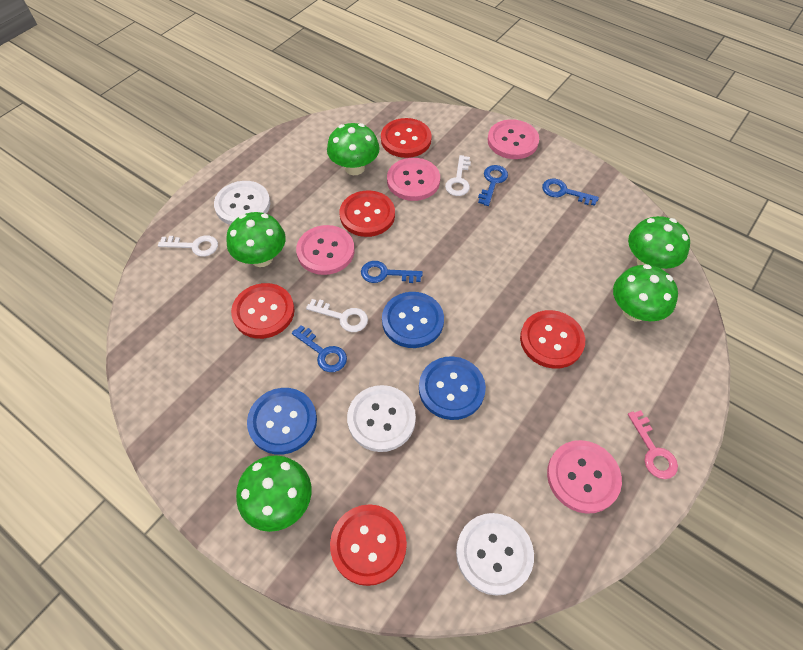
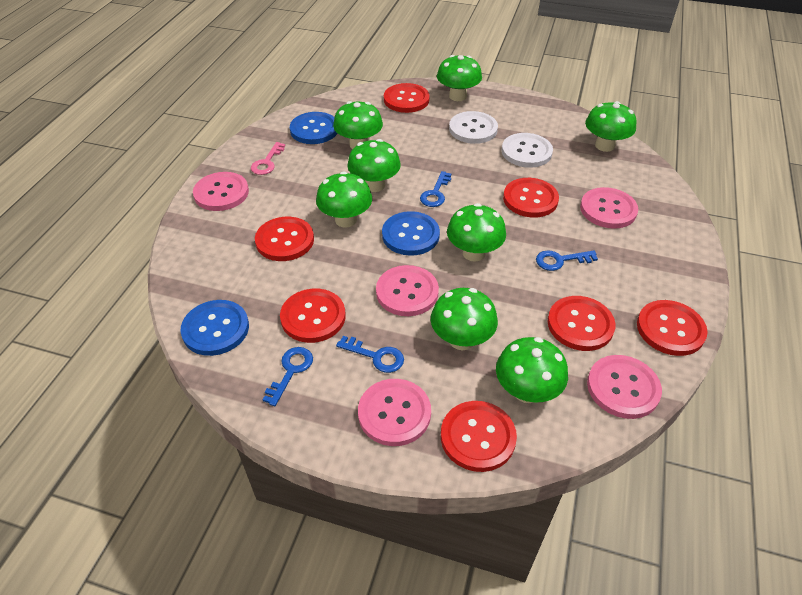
green mushroom: [226,212,286,267] [236,455,312,532] [327,123,380,175] [613,264,678,321] [628,216,690,269] = 5 -> [316,171,372,228] [333,101,383,149] [347,139,401,192] [431,288,498,350] [437,55,482,101] [447,203,506,262] [496,337,568,403] [585,101,637,152] = 8
pink button: [296,225,355,275] [387,158,440,201] [488,119,539,159] [547,440,622,514] = 4 -> [193,172,249,211] [358,379,431,446] [376,265,439,316] [580,187,638,229] [587,355,662,419] = 5
red button: [231,283,295,339] [330,504,407,586] [340,190,395,237] [381,118,432,158] [520,310,585,369] = 5 -> [255,217,314,261] [280,289,346,343] [384,83,430,113] [441,401,517,472] [503,178,559,218] [548,296,616,351] [637,300,708,356] = 7
white button: [214,181,270,225] [347,385,416,452] [456,513,534,596] = 3 -> [449,111,498,144] [502,133,553,168] = 2
white key: [158,235,218,257] [306,299,368,332] [445,155,471,196] = 3 -> none = 0

